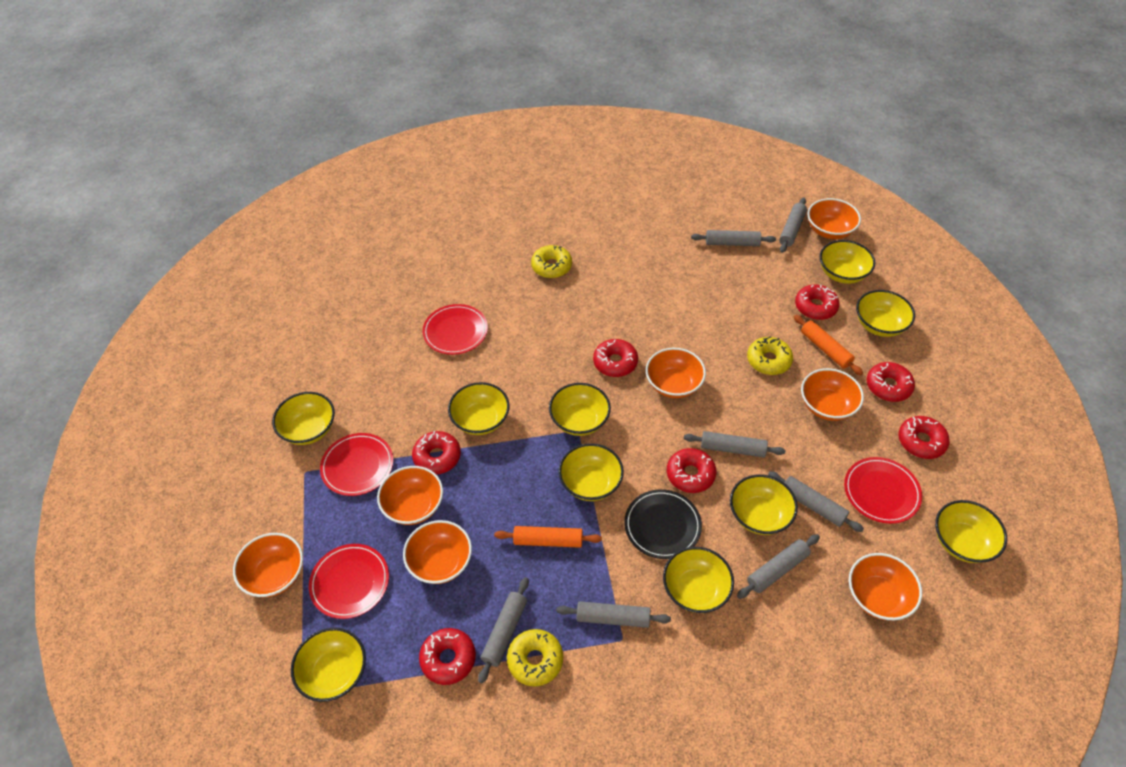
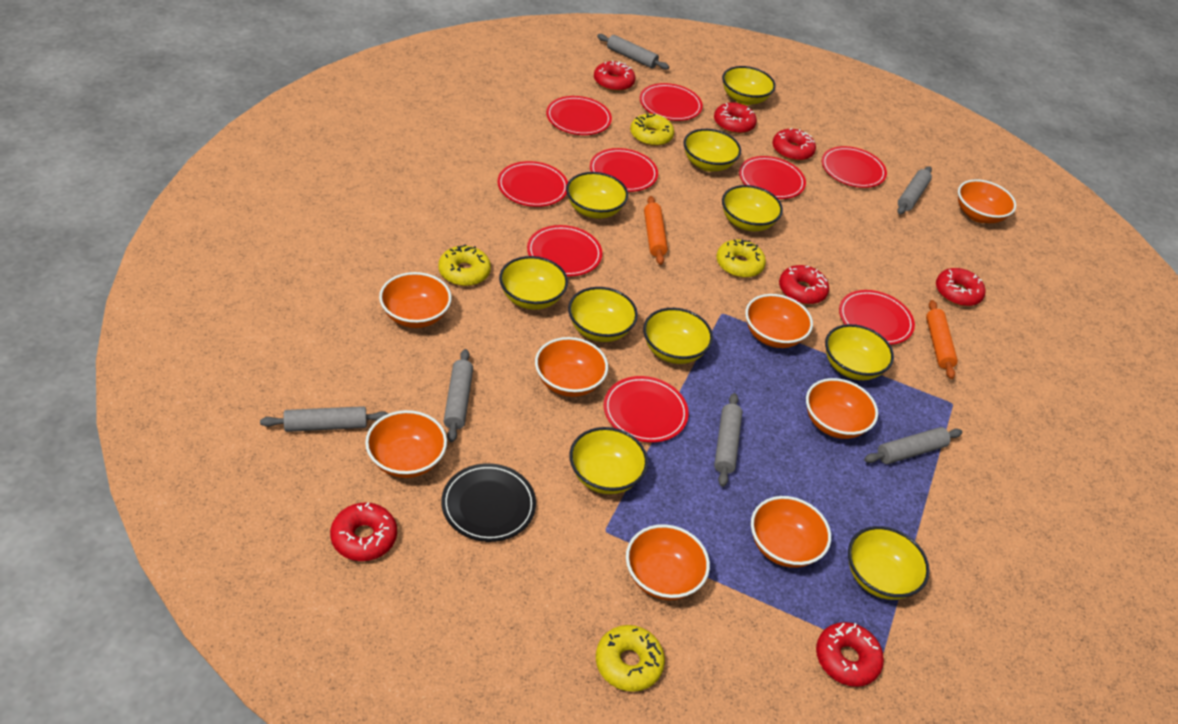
grey rolling pin: [478,577,529,684] [557,601,671,628] [684,431,785,458] [691,230,776,246] [737,534,820,599] [768,471,864,532] [779,198,807,253] = 7 -> [260,406,389,432] [444,349,473,443] [597,34,669,70] [714,393,742,487] [864,427,963,464] [897,166,932,214] = 6
orange bowl: [233,533,303,597] [377,466,443,525] [403,520,472,584] [646,348,706,398] [801,368,864,421] [807,198,861,239] [849,553,922,620] = 7 -> [365,410,447,478] [379,272,452,328] [535,337,608,397] [626,524,710,600] [745,294,813,348] [751,496,831,568] [806,378,878,439] [958,179,1016,223] = 8
red plate: [309,544,389,619] [320,433,393,496] [422,304,488,355] [844,457,922,524] = 4 -> [497,161,568,207] [527,225,602,277] [546,96,612,135] [590,148,658,192] [604,376,689,443] [640,83,703,121] [739,156,806,199] [822,146,887,188] [839,290,915,345] = 9
yellow donut: [507,629,563,686] [531,245,572,278] [747,336,793,375] = 3 -> [438,244,491,286] [596,625,665,692] [630,113,674,146] [716,239,766,278] = 4

